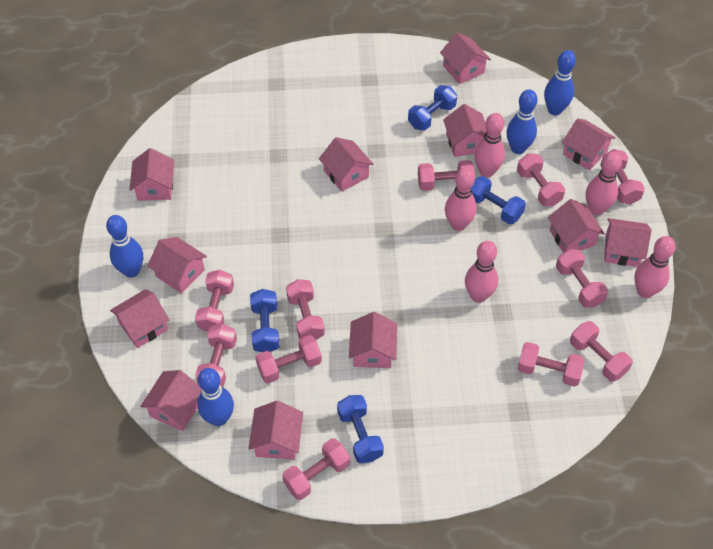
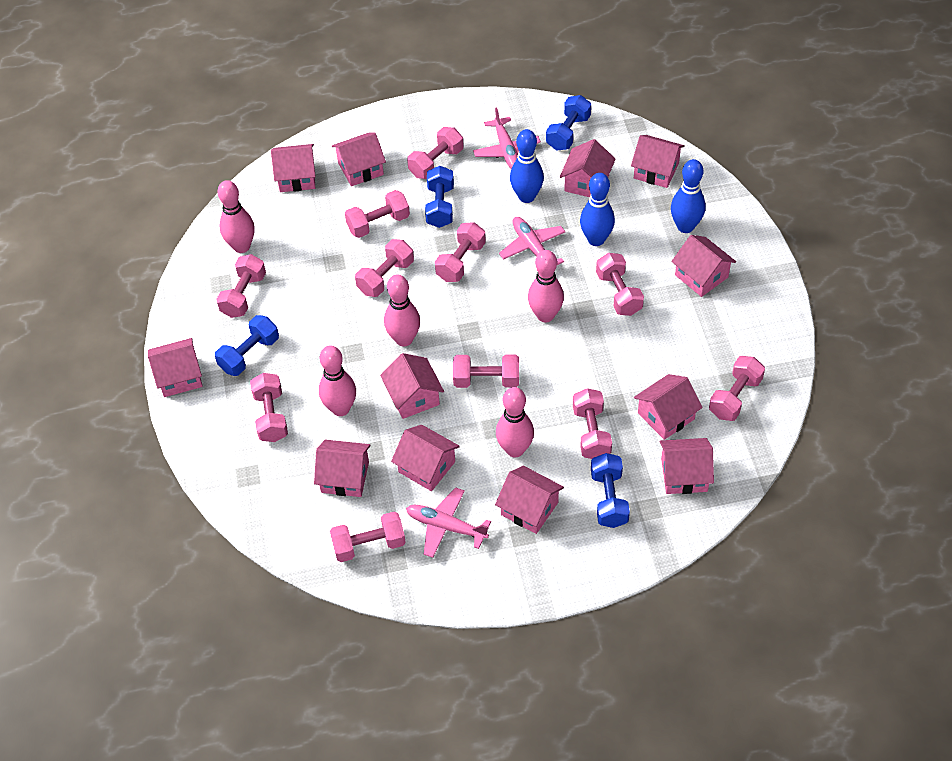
blue bowling pin: [106,215,143,278] [197,368,234,426] [507,89,538,154] [544,50,576,115] = 4 -> [510,129,544,203] [580,173,615,246] [671,159,706,233] = 3
pink plane: none = 0 -> [406,487,491,558] [473,107,541,169] [499,217,565,265] = 3

